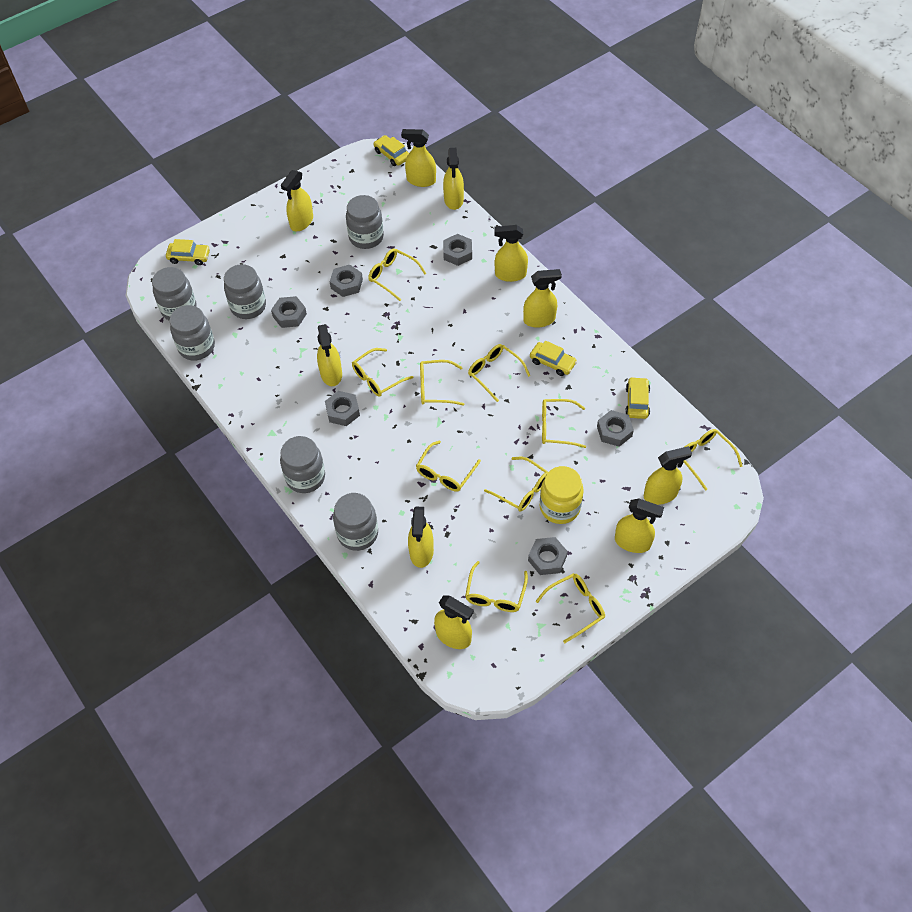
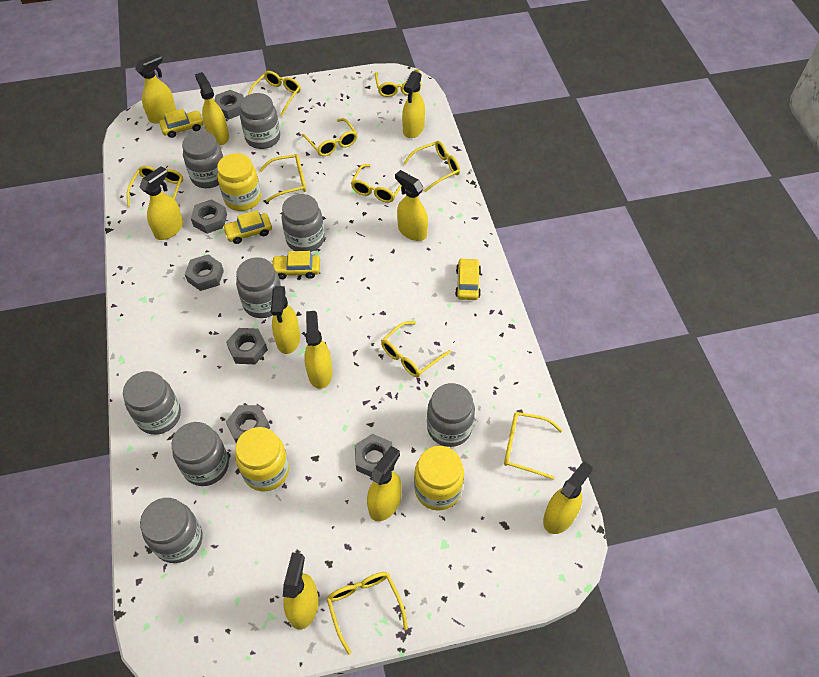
grey jar: [152,267,197,321] [170,305,215,360] [224,264,266,319] [280,436,325,493] [333,493,378,551] [346,195,384,249] = 6 -> [123,371,181,435] [140,498,203,563] [171,422,229,486] [182,131,223,188] [236,257,281,318] [240,93,280,149] [281,194,325,252] [427,383,475,447] = 8
yellow jar: [540,466,584,524] = 1 -> [217,153,261,211] [235,427,289,491] [414,446,464,511] = 3

